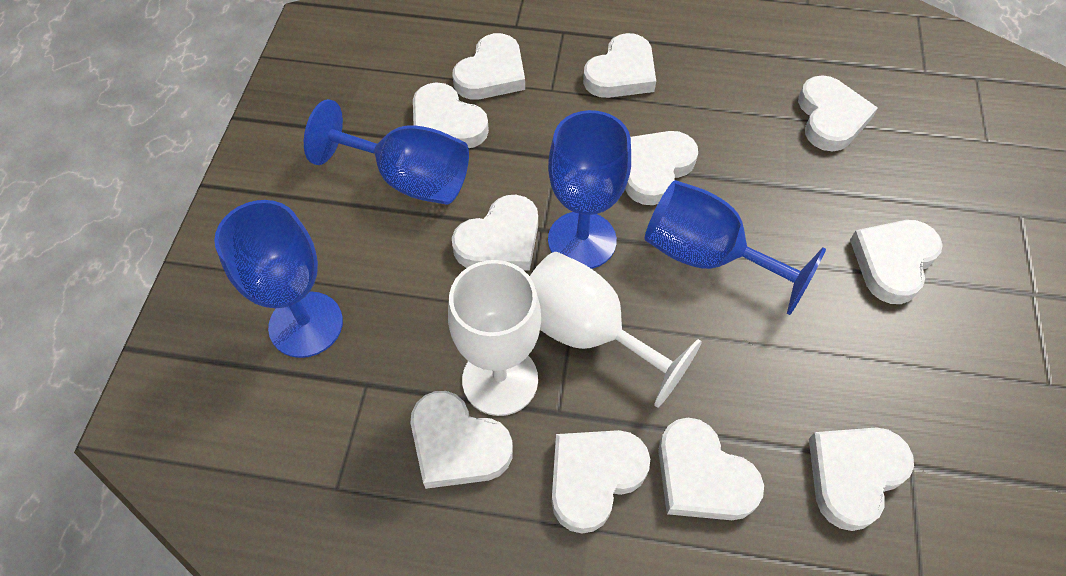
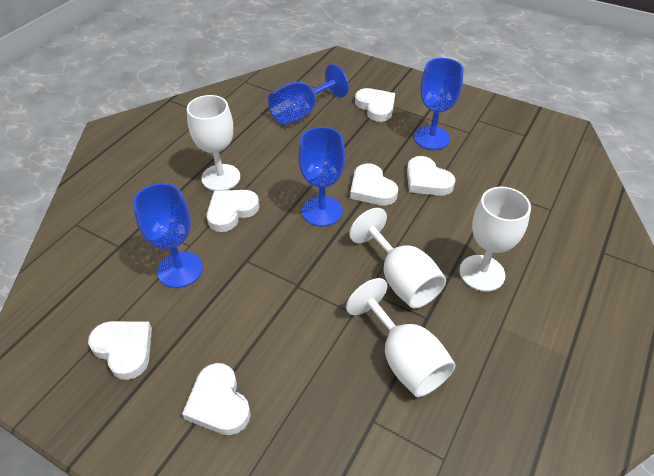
white goblet: [448,260,541,416] [530,252,702,408] = 2 -> [187,95,240,191] [346,278,456,397] [349,208,446,308] [459,187,531,292] = 4
white heart: [411,391,513,489] [413,82,489,148] [452,195,538,271] [453,33,525,100] [551,430,650,534] [583,33,656,98] [625,131,698,205] [658,418,764,520] [798,75,878,151] [809,427,914,531] [850,220,943,304] = 11 -> [88,321,152,380] [182,363,251,435] [207,190,260,232] [350,163,398,206] [355,88,395,122] [407,156,455,196] = 6

